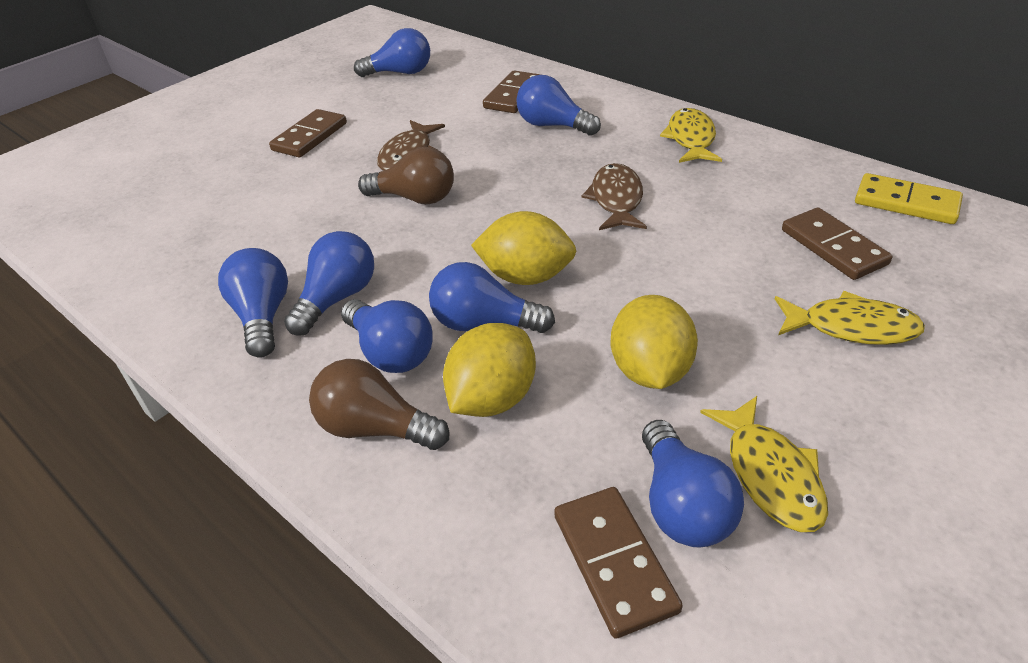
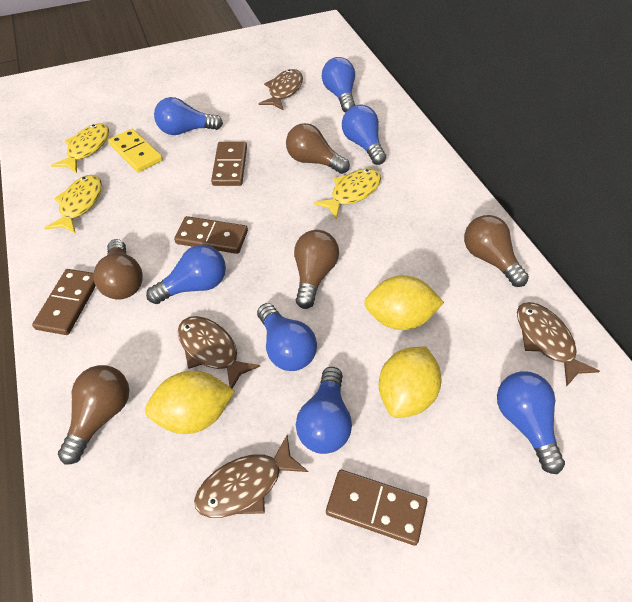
brown fish: [377,120,445,171] [582,163,647,230] = 2 -> [178,316,260,389] [194,435,308,518] [259,69,303,110] [517,302,600,387] = 4
brown light bulb: [309,359,449,450] [358,147,454,204] = 2 -> [58,365,129,465] [93,239,143,299] [286,123,350,174] [294,230,339,309] [464,215,529,287] = 5

